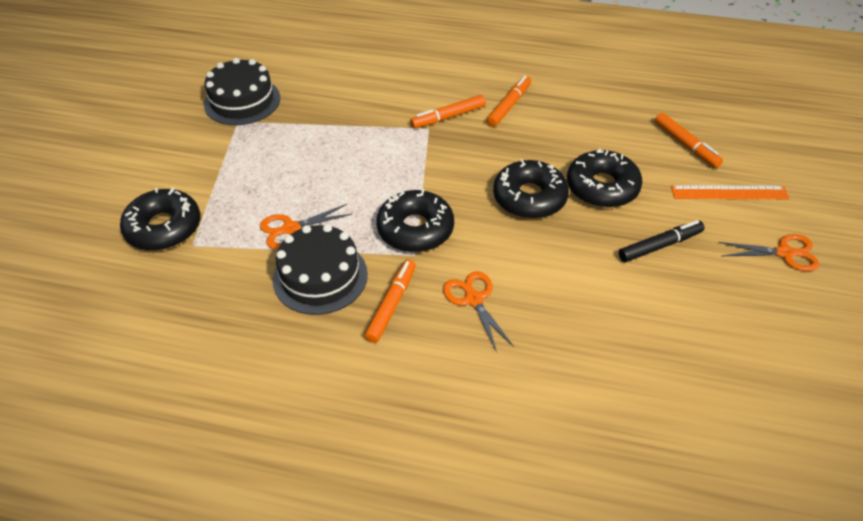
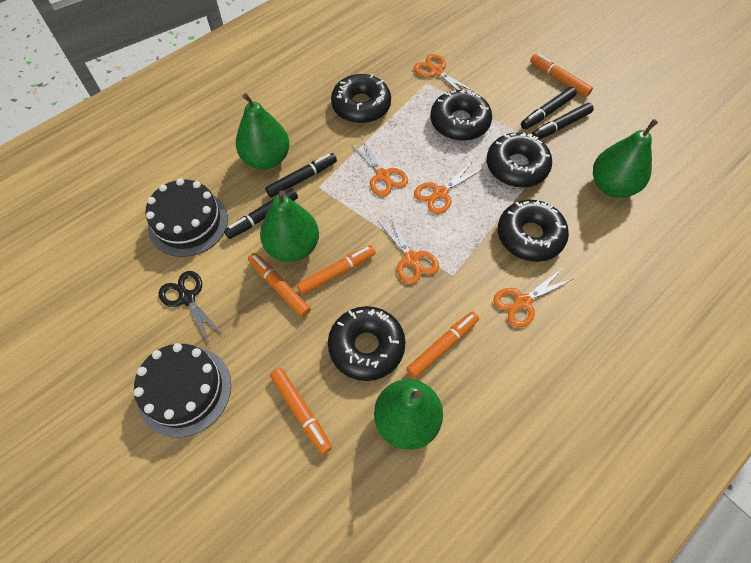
black donut: [120,187,200,251] [376,189,454,252] [493,159,569,219] [567,149,643,208] = 4 -> [328,306,405,381] [331,74,391,123] [430,89,492,141] [487,133,552,188] [498,200,569,262] = 5
black marker: [619,220,704,262] = 1 -> [224,188,298,239] [265,153,337,198] [521,87,577,130] [531,103,594,139] = 4
black scissors: none = 0 -> [159,271,223,345] = 1
green pear: none = 0 -> [236,93,290,170] [260,190,319,262] [374,379,443,450] [593,119,658,198] = 4
orange marker: [364,260,416,343] [410,95,486,128] [487,76,531,127] [655,113,723,168] = 4 -> [248,253,311,317] [270,368,332,455] [297,245,376,295] [406,311,479,378] [530,54,593,97] = 5
orange ruler: [671,185,789,199] = 1 -> none = 0
orange scissors: [260,204,352,249] [443,271,514,353] [718,234,819,271] = 3 -> [350,138,408,197] [377,214,439,284] [414,54,475,92] [414,161,483,214] [493,269,573,328] = 5

